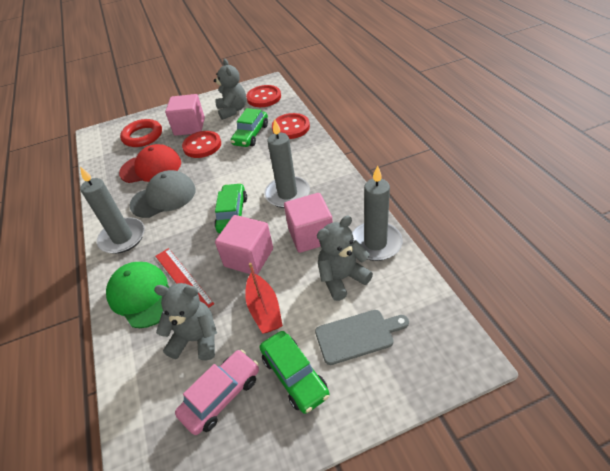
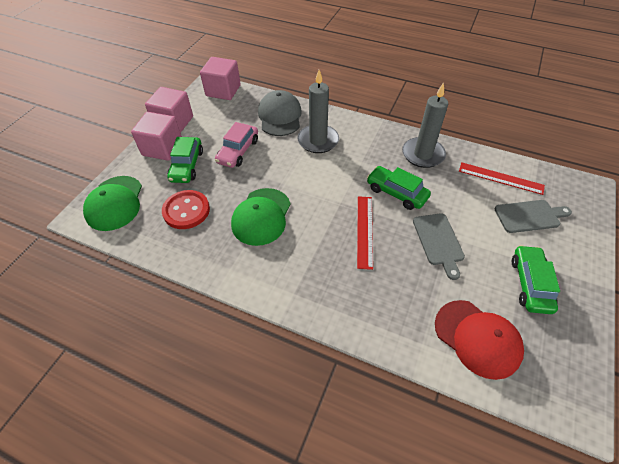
green cap: [106,262,169,328] = 1 -> [83,176,142,231] [231,188,291,246] = 2
grey candle: [80,166,145,254] [264,119,310,208] [352,165,403,261] = 3 -> [297,70,339,153] [402,82,448,168] = 2
grey cutting board: [315,310,409,365] = 1 -> [413,213,465,280] [495,200,572,233] = 2
grey teddy bear: [154,283,217,360] [214,59,246,120] [317,216,373,301] = 3 -> none = 0
red boat: [245,263,283,334] = 1 -> none = 0
red button: [182,131,221,158] [246,85,281,107] [272,113,310,139] = 3 -> [162,190,210,229] = 1
red ring: [120,119,162,147] = 1 -> none = 0
red ruler: [155,248,214,308] = 1 -> [357,196,373,270] [459,163,545,195] = 2

